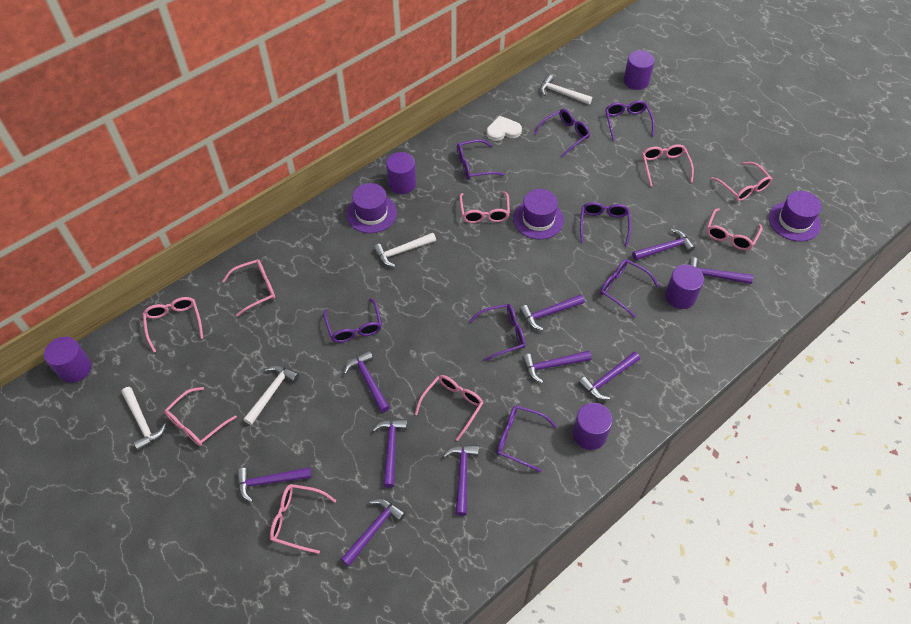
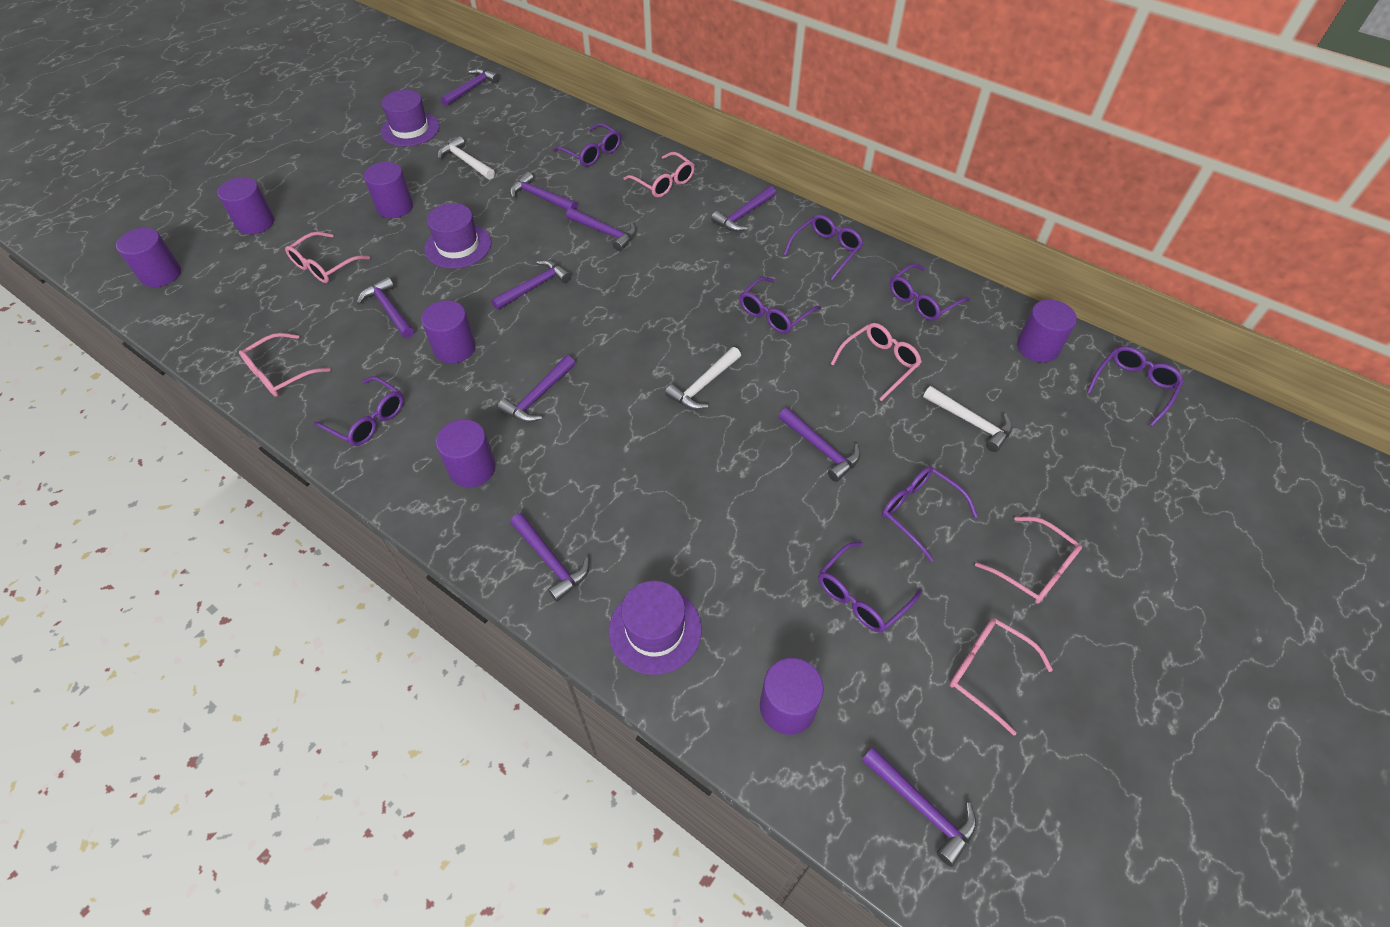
pink glasses: [143,297,203,352] [164,387,237,446] [222,259,275,317] [270,484,336,554] [415,375,483,441] [459,191,510,223] [642,144,694,187] [707,208,762,250] [711,162,773,201] = 9 -> [239,333,331,397] [285,232,370,283] [623,152,695,197] [831,323,922,401] [949,619,1053,736] [975,516,1082,604] = 6
purple cylinder: [44,337,91,383] [386,152,416,194] [573,403,613,450] [623,50,655,90] [665,264,704,309] = 5 -> [116,228,181,287] [218,177,274,234] [364,162,413,218] [421,300,476,364] [436,419,496,487] [760,658,824,735] [1017,299,1077,363] = 7
white hammer: [121,387,166,451] [243,365,299,425] [374,233,436,267] [540,75,592,105] = 4 -> [438,136,495,179] [665,347,741,410] [923,386,1013,452] = 3
white heart: [487,116,522,141] = 1 -> none = 0

